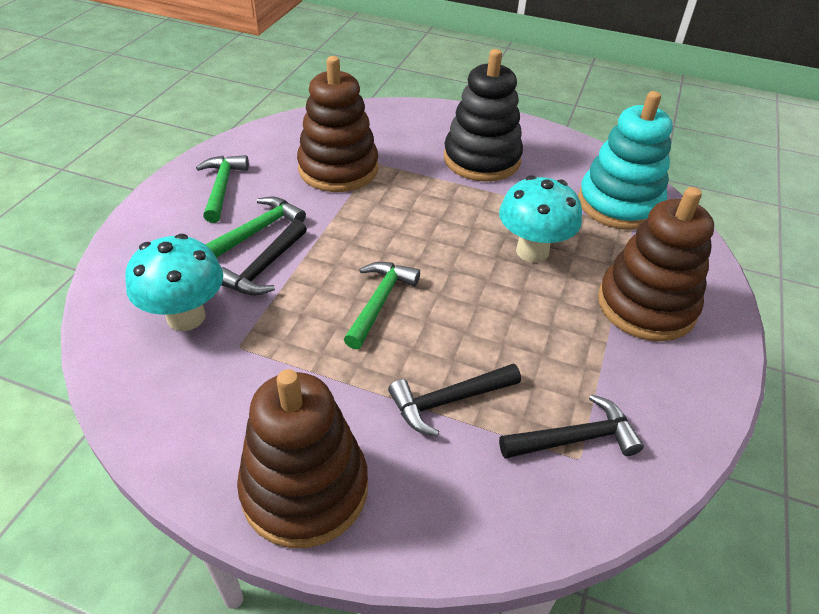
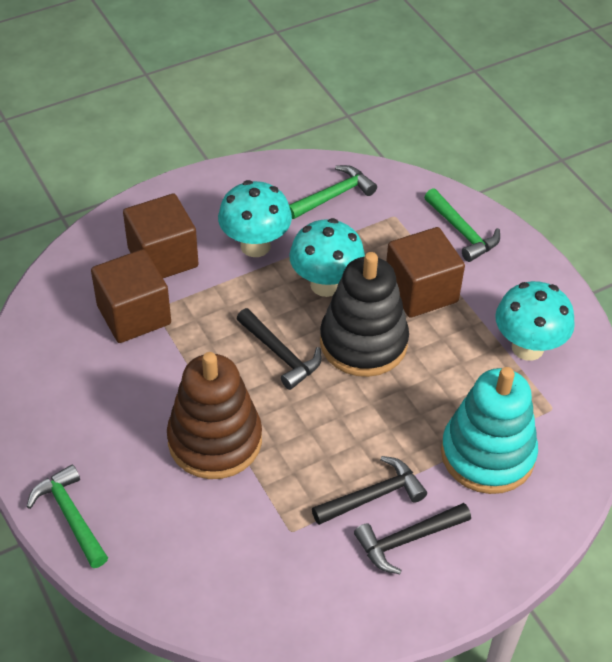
brown cube: none = 0 -> [91,249,171,343] [123,194,198,278] [386,227,465,318] = 3
brown stacking toy: [237,369,368,548] [297,56,378,192] [598,187,714,342] = 3 -> [167,352,262,479] = 1
turquoise mushroom: [125,234,223,331] [499,175,582,263] = 2 -> [218,180,292,257] [289,218,365,297] [495,281,575,361] = 3

